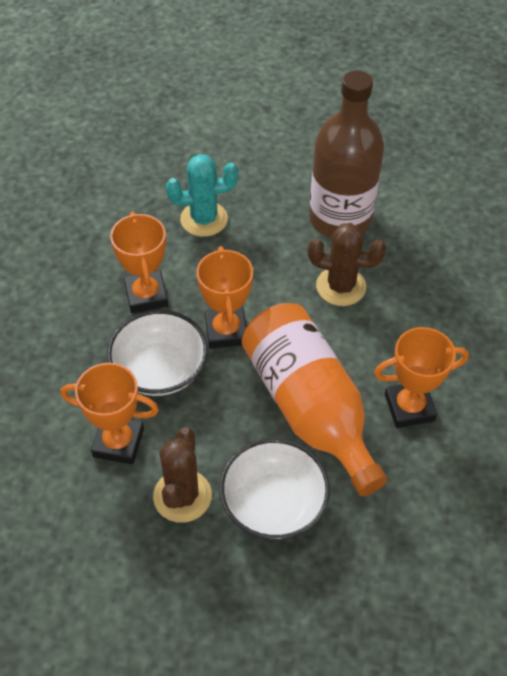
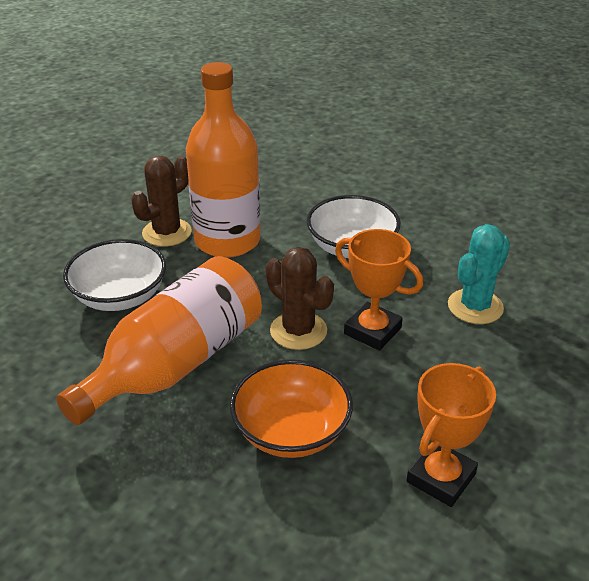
brown bottle: [309,70,384,238] = 1 -> none = 0
orange bottle: [242,303,388,496] = 1 -> [56,256,262,425] [186,62,261,258] = 2
orange bowl: none = 0 -> [230,360,353,458] = 1
orange trophy: [60,363,159,464] [110,212,168,313] [197,246,253,349] [374,327,469,428] = 4 -> [335,229,423,351] [406,363,496,507] = 2

